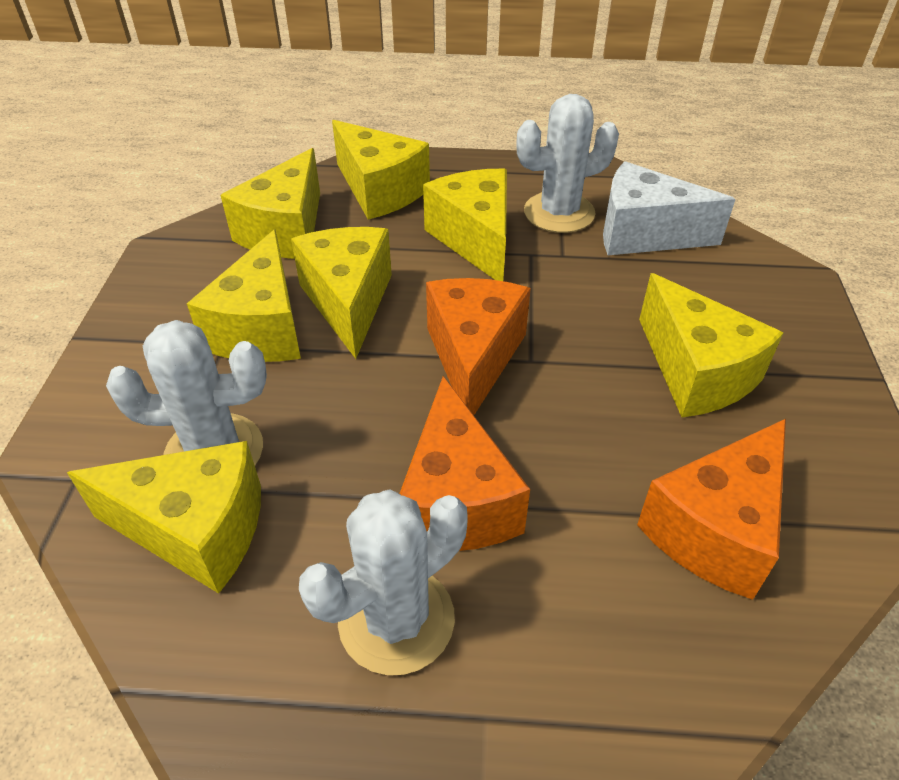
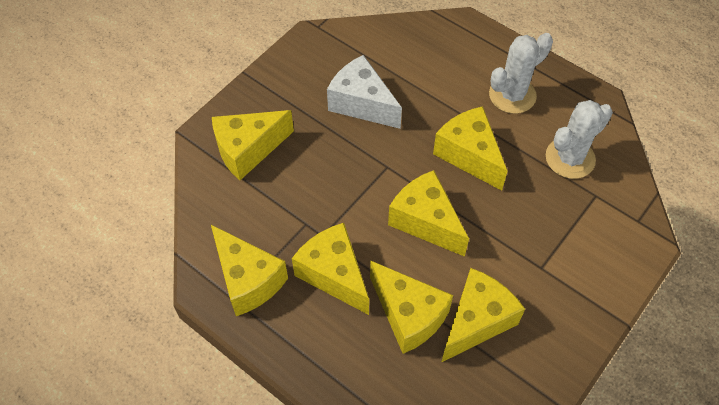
orange cheese: [399,376,530,551] [426,278,531,415] [637,419,786,600] = 3 -> none = 0
white cactus: [106,320,267,465] [299,489,468,675] [516,94,619,233] = 3 -> [489,33,553,114] [546,100,613,179] = 2

